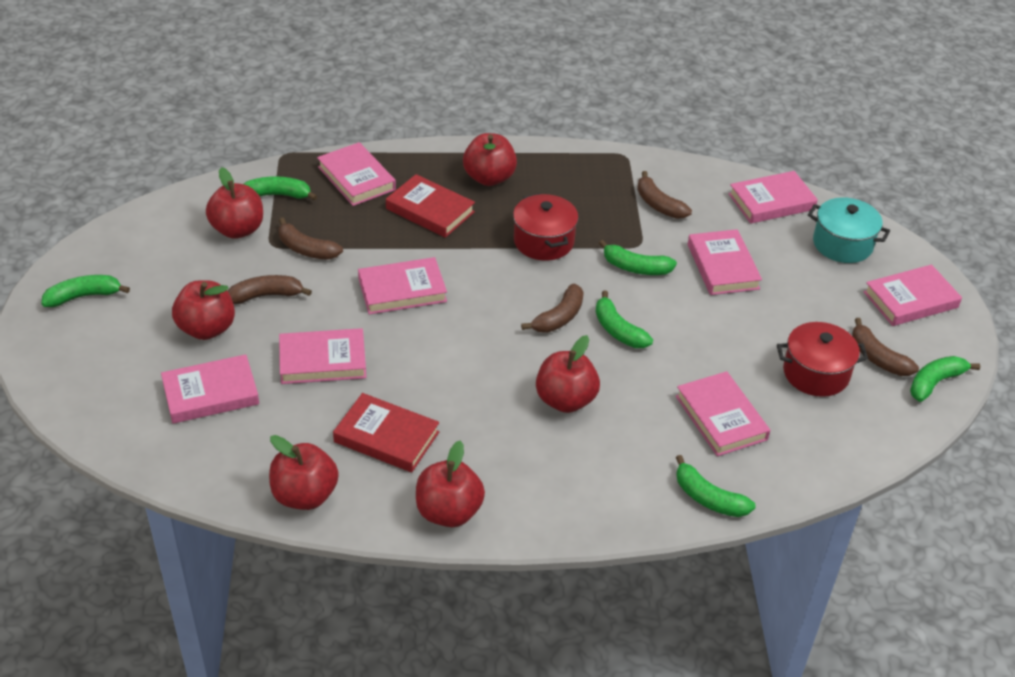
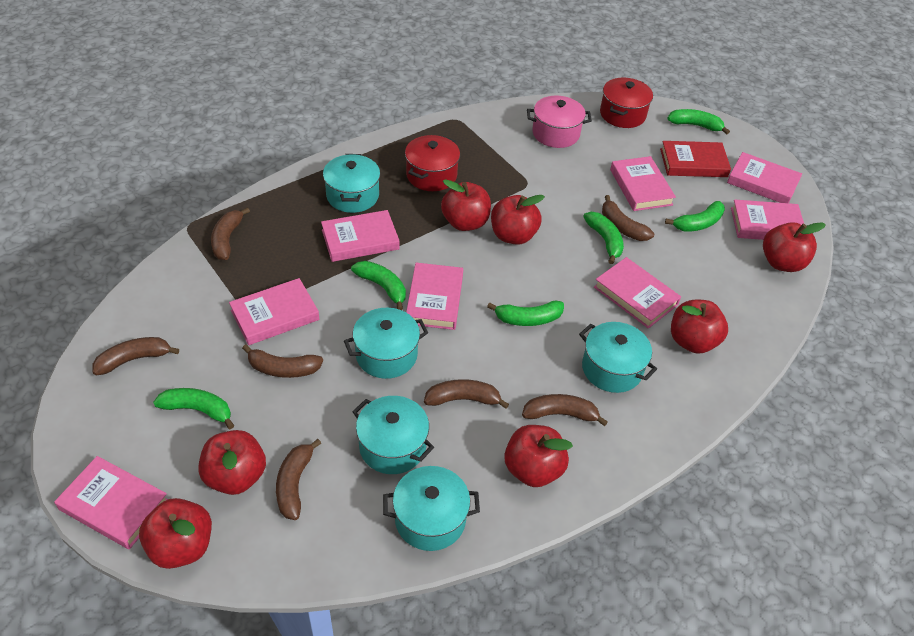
brown banana: [228,275,312,304] [278,218,343,260] [521,284,584,333] [637,171,692,219] [852,318,919,376] = 5 -> [92,337,179,375] [211,207,250,260] [242,344,323,378] [276,439,321,520] [424,379,509,409] [522,394,608,426] [602,195,654,241] = 7
pink pot: none = 0 -> [527,96,592,148] = 1
red apple: [172,280,235,340] [206,167,263,239] [269,435,339,510] [416,441,485,527] [463,133,517,186] [536,335,600,413] = 6 -> [139,498,212,569] [198,430,266,495] [441,179,491,231] [491,195,545,245] [504,425,573,487] [671,300,728,354] [763,222,826,272] = 7
red book: [333,393,439,472] [386,174,475,238] = 2 -> [660,141,731,177] = 1
turquoise pot: [808,197,890,263] = 1 -> [323,154,380,213] [344,308,428,379] [352,396,434,474] [383,466,480,551] [579,322,657,393] = 5

